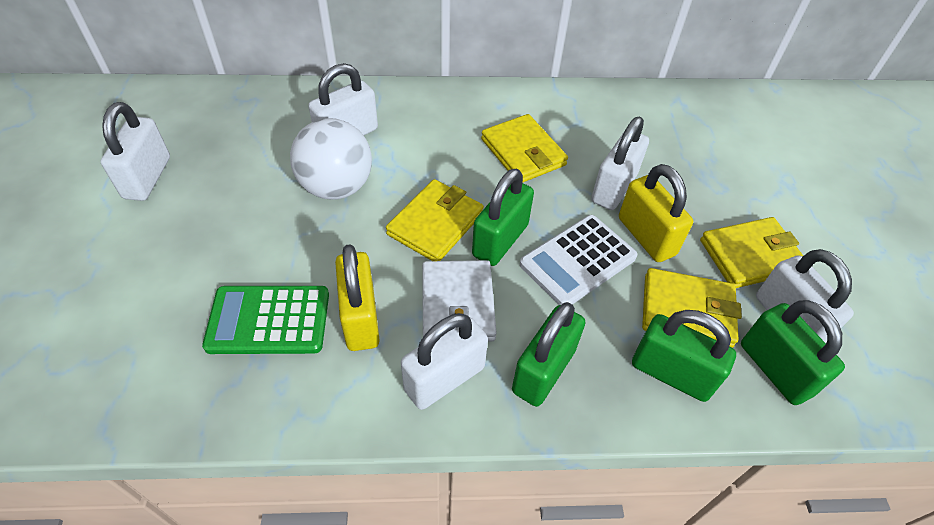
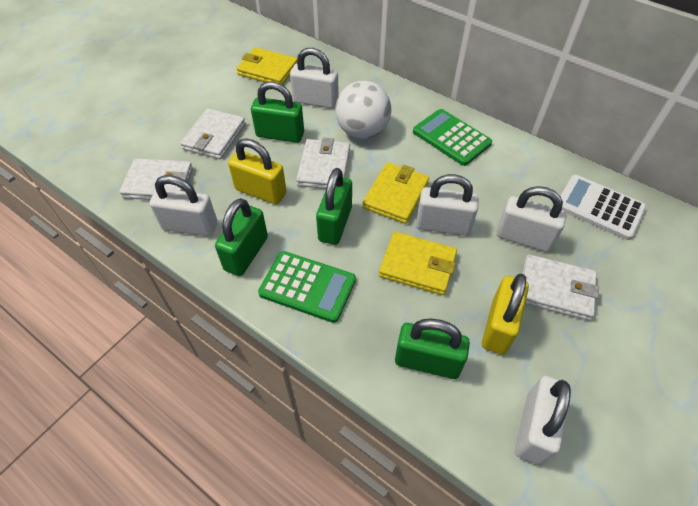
green calculator: [202,286,329,354] = 1 -> [258,251,356,323] [413,109,492,166] = 2
white wallet: [422,260,497,342] = 1 -> [119,158,193,200] [180,108,246,159] [296,138,350,189] [522,254,599,321] = 4
yellow wallet: [386,179,484,261] [481,114,568,183] [642,268,742,348] [700,217,803,288] = 4 -> [236,47,297,85] [362,162,429,224] [379,232,457,295] = 3

